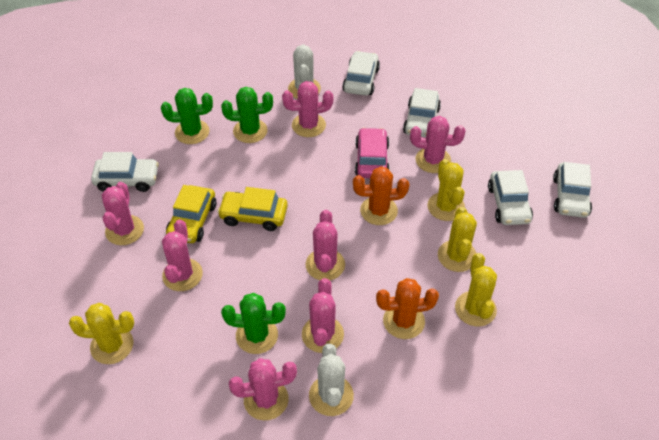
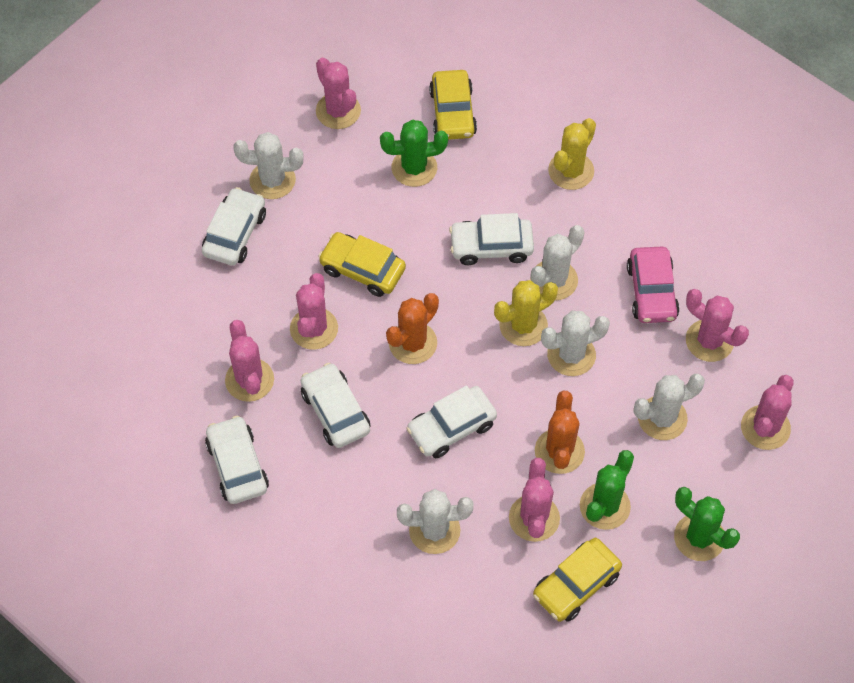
pink cactus: [102,182,144,245] [162,220,203,291] [229,358,297,420] [282,81,334,137] [302,278,344,353] [306,210,345,280] [410,116,465,173] = 7 -> [225,320,274,402] [290,273,338,350] [316,58,361,129] [509,458,560,542] [686,289,749,362] [741,375,794,450] = 6
white cactus: [288,44,321,99] [309,344,354,416] = 2 -> [233,132,304,199] [397,489,474,554] [530,225,585,301] [541,311,610,376] [634,374,705,440] = 5
yellow cactus: [69,303,134,364] [428,159,465,221] [438,207,477,272] [455,253,497,327] = 4 -> [494,280,558,346] [548,118,596,190] = 2
yellow car: [166,185,217,243] [217,187,288,231] = 2 -> [318,232,406,297] [429,70,477,140] [533,538,622,622] = 3

